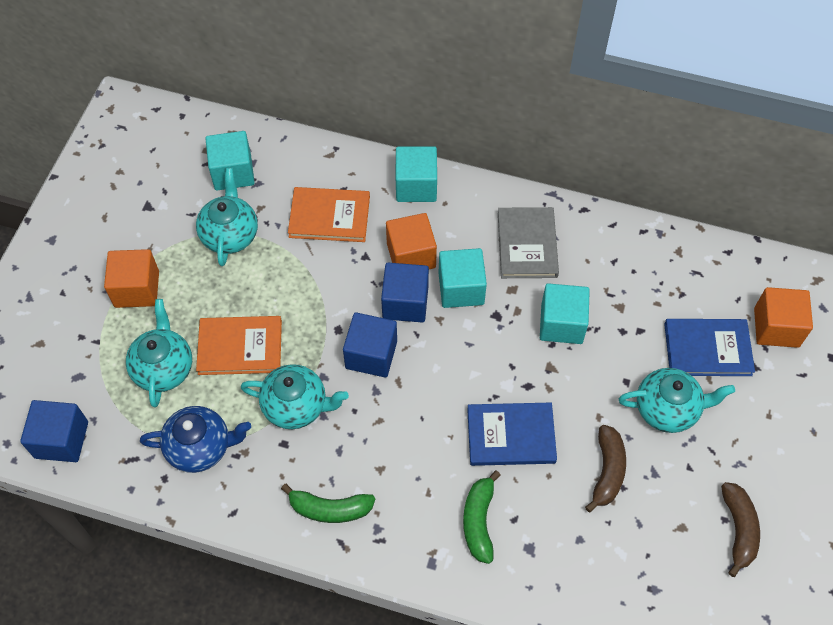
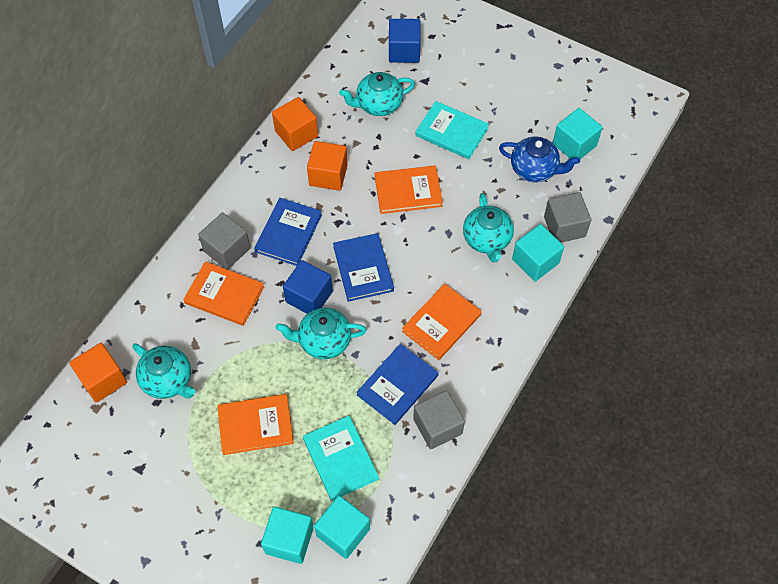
blue book: [467,402,557,466] [664,319,755,376] = 2 -> [254,198,322,266] [333,233,394,302] [357,344,438,425] = 3
blue cube: [20,400,88,462] [343,312,397,377] [381,263,429,323] = 3 -> [283,260,333,314] [389,19,421,63] = 2
brown banana: [585,425,626,512] [721,482,760,577] = 2 -> none = 0
green banana: [281,484,375,523] [463,470,500,564] = 2 -> none = 0
grey book: [498,207,559,278] = 1 -> none = 0
grey cube: none = 0 -> [198,213,251,270] [413,390,465,449] [544,192,591,242] = 3
orange book: [196,316,282,375] [288,187,370,242] = 2 -> [183,261,264,326] [217,394,294,455] [375,166,443,214] [402,284,481,360] = 4
turquoise book: none = 0 -> [303,416,379,501] [415,101,489,159] = 2

